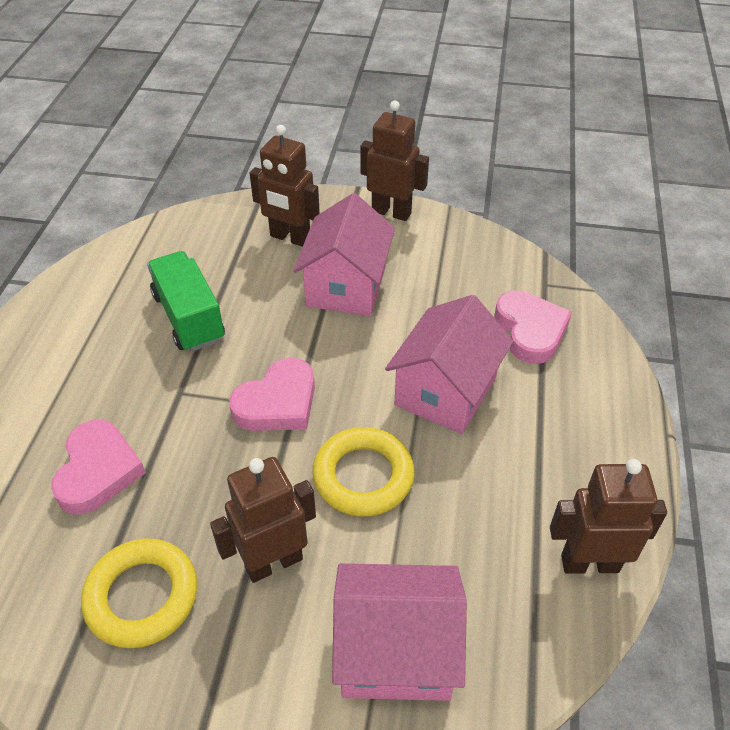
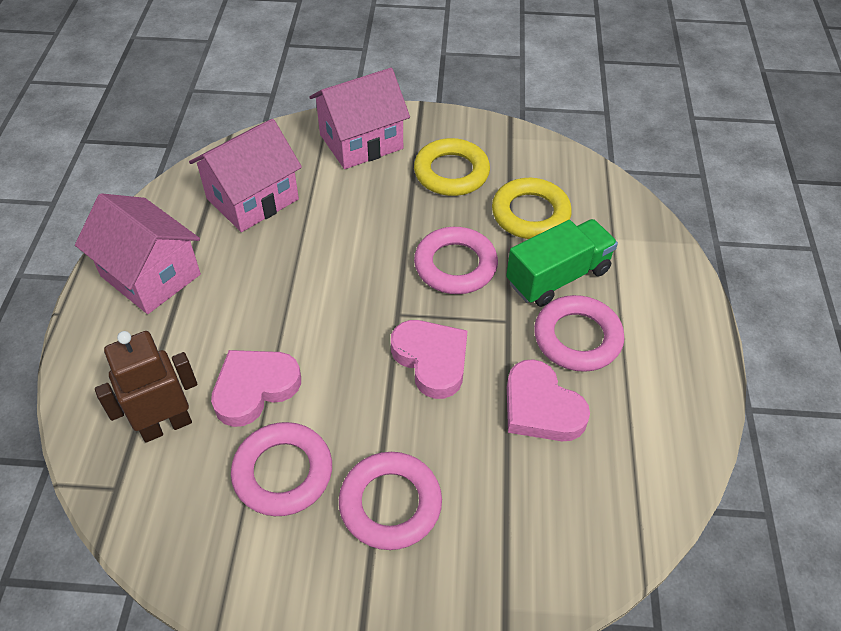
brown robot: [210,457,316,583] [250,125,320,247] [360,101,429,221] [550,459,667,574] = 4 -> [95,331,197,442] = 1
pink ring: none = 0 -> [231,422,332,516] [339,452,442,550] [414,227,498,294] [534,295,624,372] = 4

